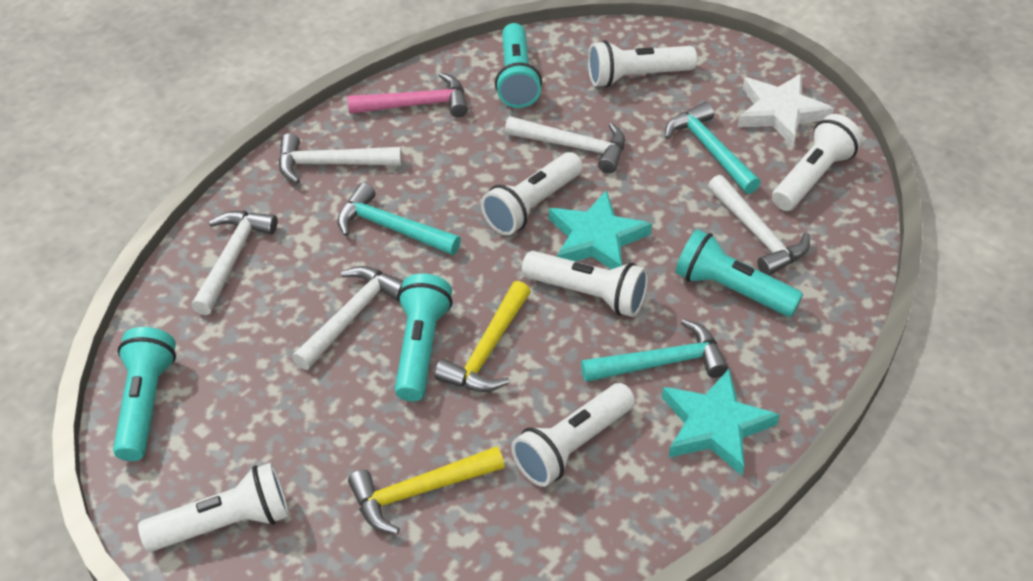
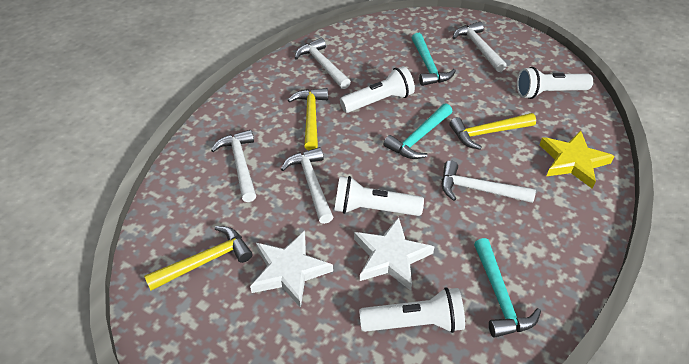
pink hammer: [347,72,468,117] = 1 -> none = 0
turquoise flashlight: [113,327,176,461] [395,273,452,401] [495,23,542,108] [675,229,803,317] = 4 -> none = 0
turquoise star: [549,190,652,269] [662,369,780,475] = 2 -> none = 0
white flashlight: [138,463,289,552] [481,152,583,235] [511,383,635,487] [522,251,649,317] [588,40,697,87] [772,114,863,211] = 6 -> [334,176,424,216] [340,66,415,113] [359,287,465,333] [517,67,593,99] = 4
white star: [737,73,834,147] = 1 -> [250,231,333,308] [354,217,434,291] = 2
yellow hammer: [348,446,505,534] [434,281,531,392] = 2 -> [144,226,252,291] [288,88,328,150] [450,113,536,150] = 3
yellow star: none = 0 -> [539,131,614,189] = 1

